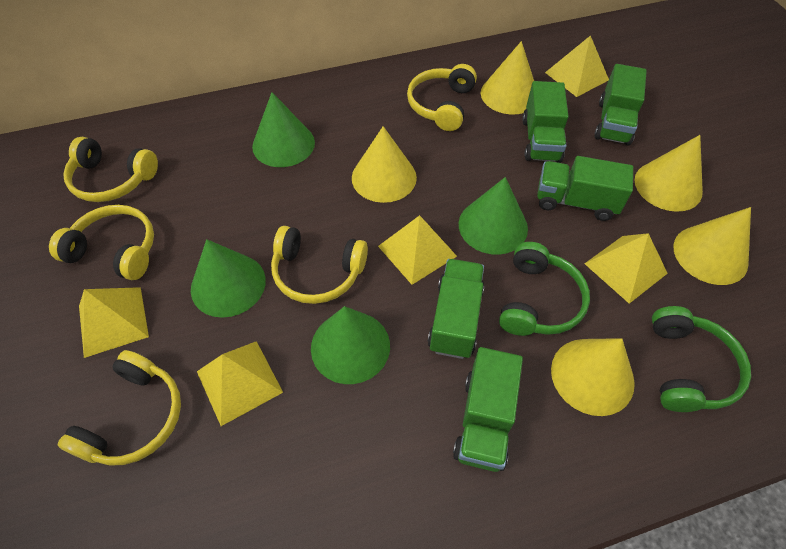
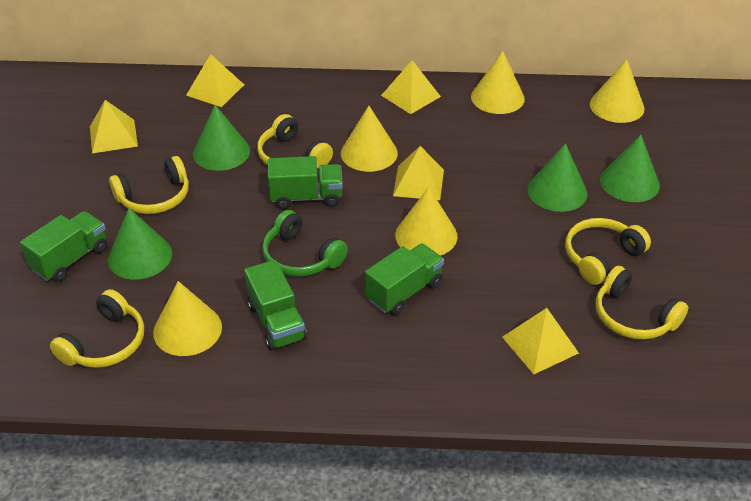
green headphones: [499,242,590,336] [652,306,751,412] = 2 -> [262,210,348,277] = 1
green truck: [428,259,484,359] [453,347,523,472] [522,81,569,163] [537,156,633,221] [594,64,647,146] = 5 -> [20,211,108,282] [244,260,307,350] [268,156,343,209] [365,243,444,315] = 4

